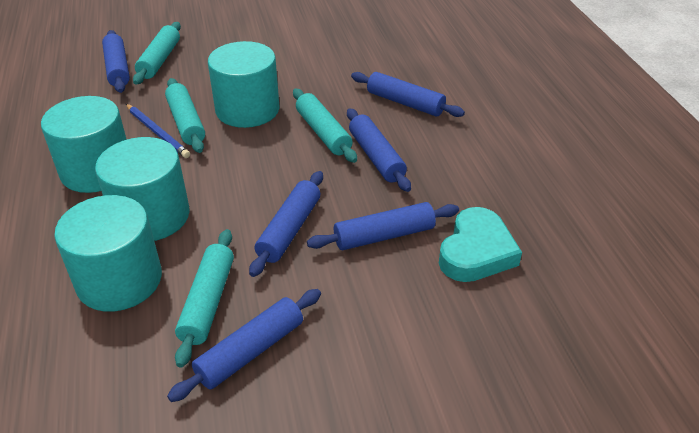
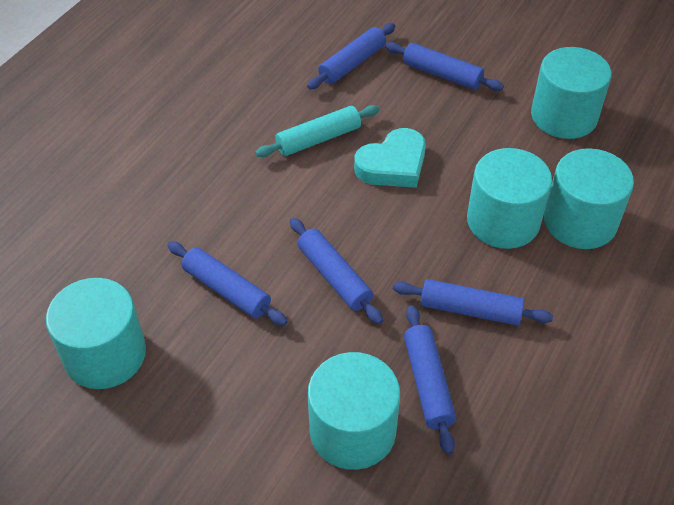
blue pencil: [126,104,190,158] = 1 -> none = 0
turquoise cylinder: [41,96,127,193] [54,195,162,312] [95,137,190,241] [208,41,280,128] = 4 -> [46,278,146,389] [308,352,400,470] [467,148,552,249] [531,47,612,139] [544,148,634,249] = 5
turquoise rolling pin: [133,22,181,85] [165,78,205,153] [175,229,234,368] [293,89,357,163] = 4 -> [255,105,379,157] = 1

